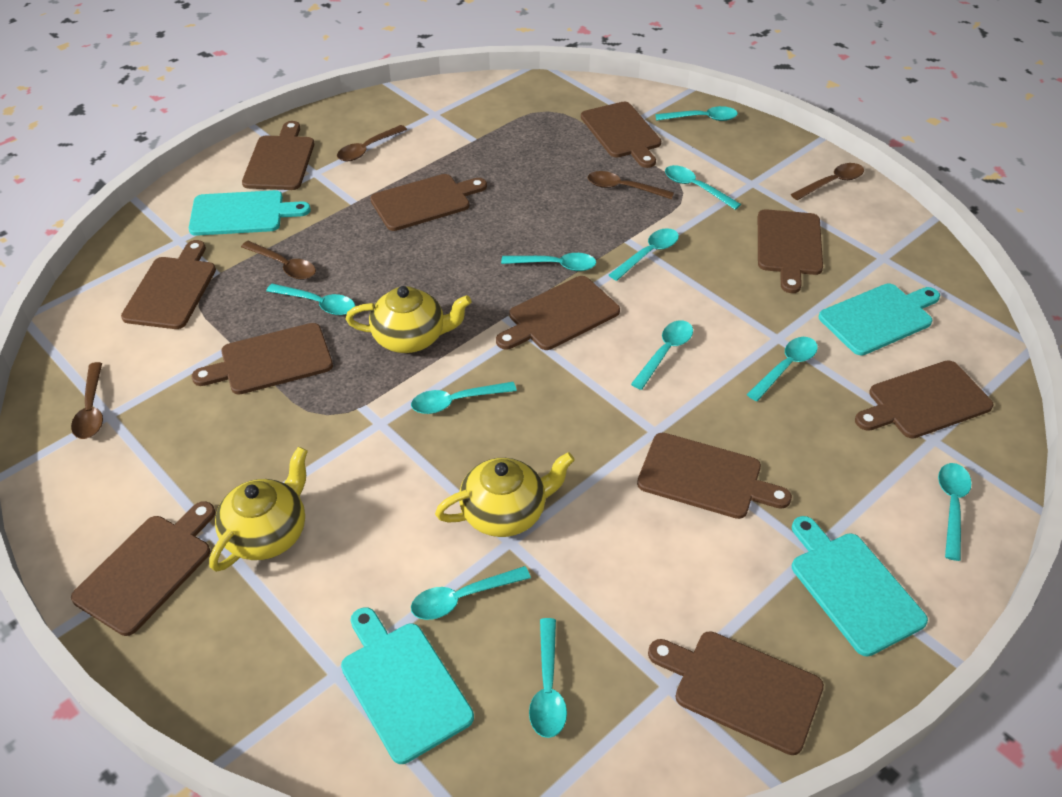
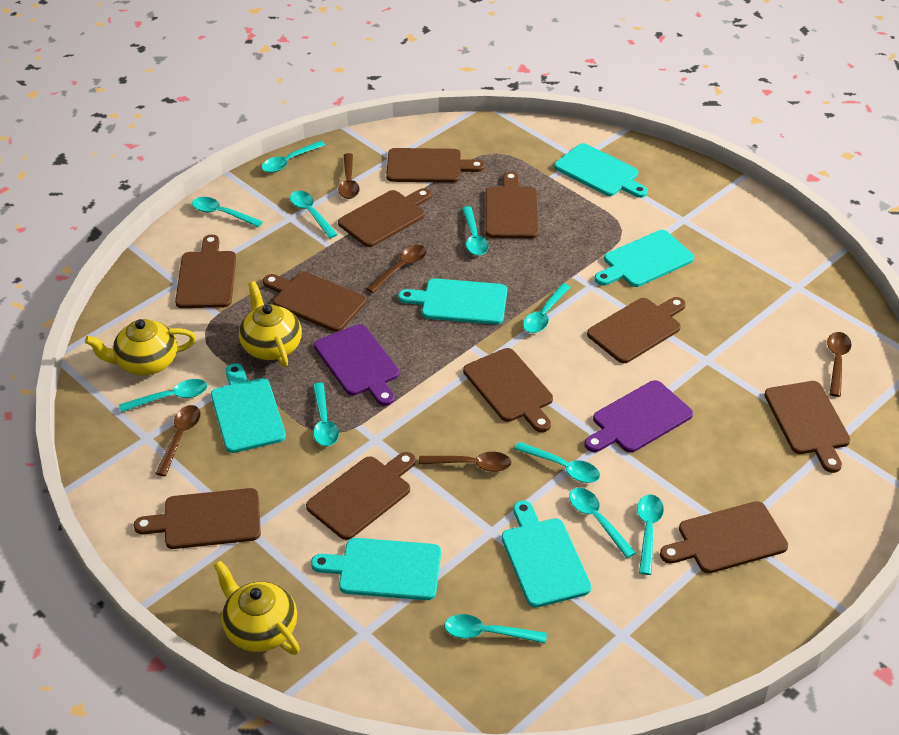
purple cutting board: none = 0 -> [314,324,399,406] [585,380,693,452] = 2
turquoise cutting board: [189,190,311,236] [341,607,474,764] [792,516,928,656] [819,284,940,356] = 4 -> [211,363,286,453] [311,538,441,600] [398,278,507,325] [502,500,591,608] [554,143,648,198] [595,230,694,287] = 6

